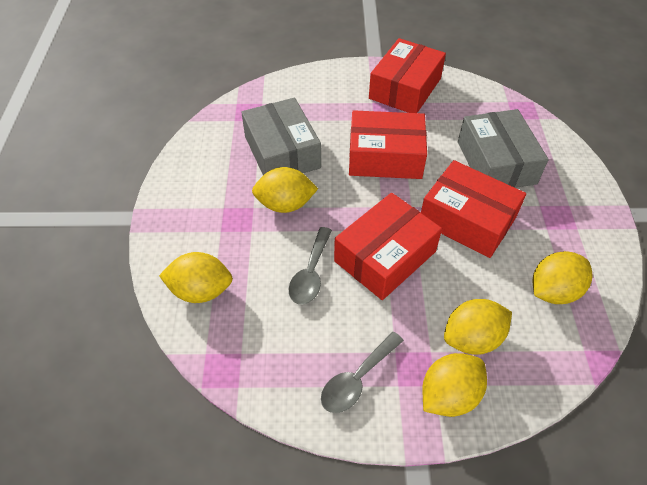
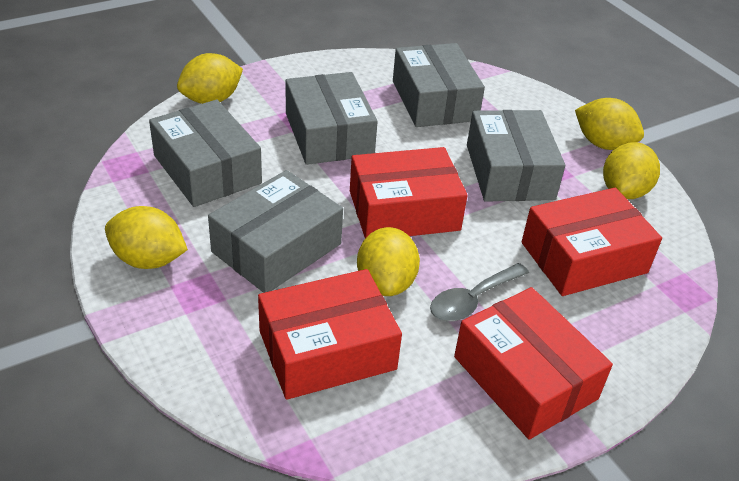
grey box: [241,98,321,175] [458,109,549,188] = 2 -> [149,100,262,207] [208,170,343,293] [286,72,378,165] [393,43,485,127] [467,110,565,202] = 5
grey spoon: [289,227,332,305] [321,332,404,413] = 2 -> [430,263,529,321] = 1

